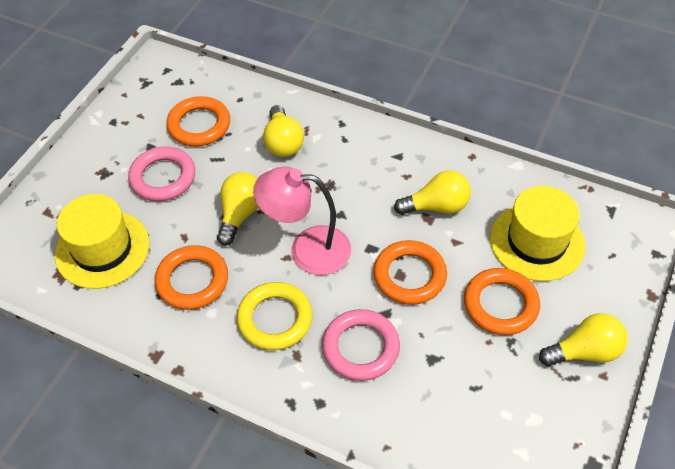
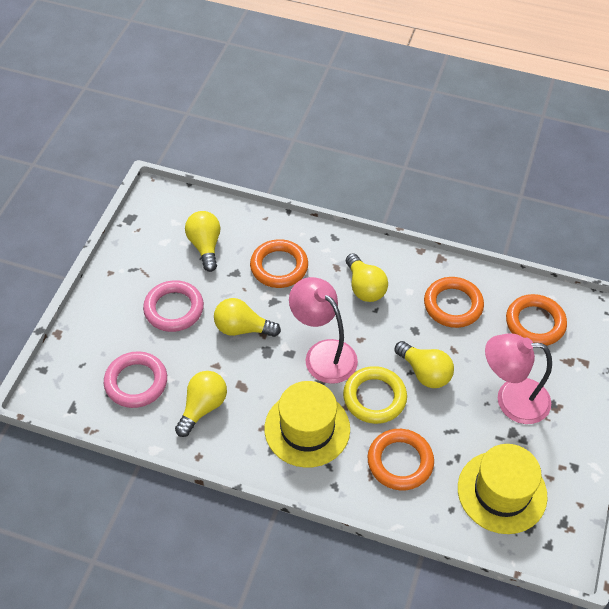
pink lamp: [253,167,351,275] = 1 -> [289,277,358,384] [485,333,552,424] = 2
yellow light bulb: [217,172,259,246] [263,105,304,157] [394,171,471,215] [539,313,628,366] = 4 -> [175,371,227,437] [185,211,220,272] [214,298,281,337] [346,253,388,302] [395,341,454,388] = 5

